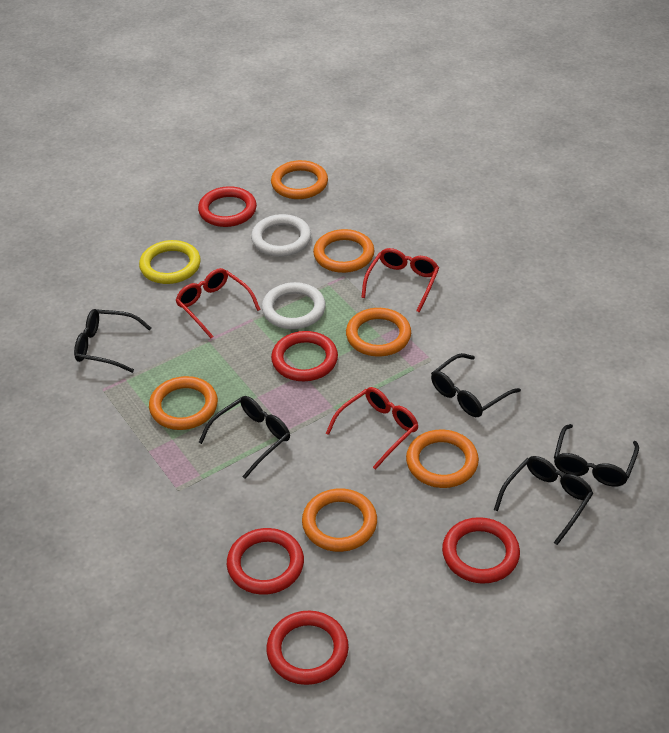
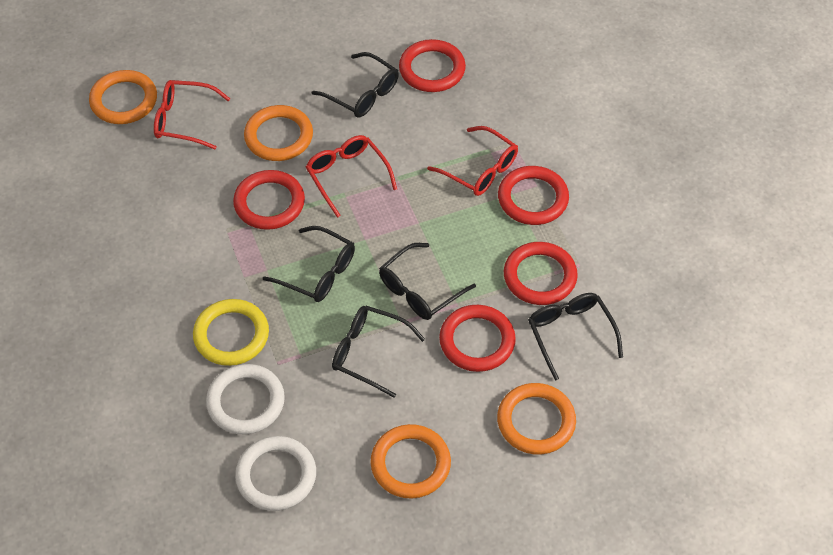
orange ring: [149,376,218,430] [271,160,328,199] [302,488,377,552] [313,229,374,273] [346,308,411,357] [406,430,479,488] = 6 -> [89,70,157,124] [244,105,313,161] [370,424,451,499] [497,383,576,455] = 4

